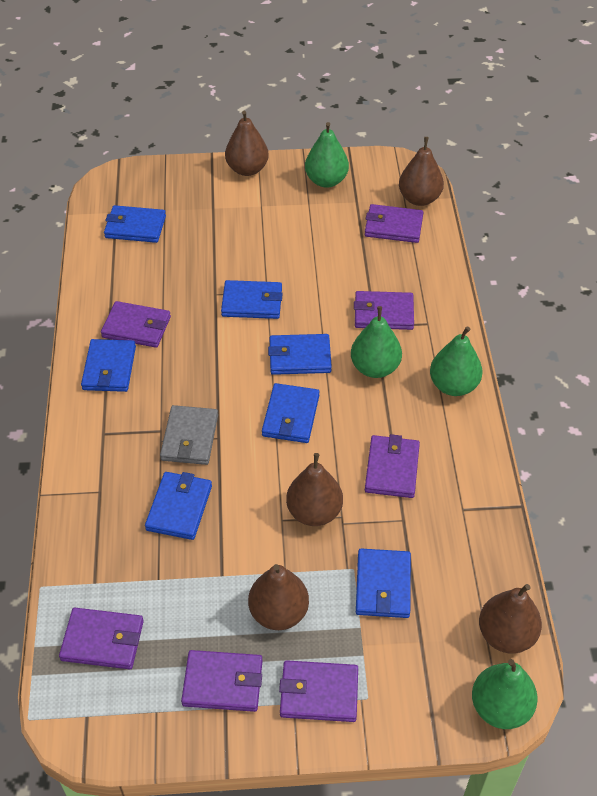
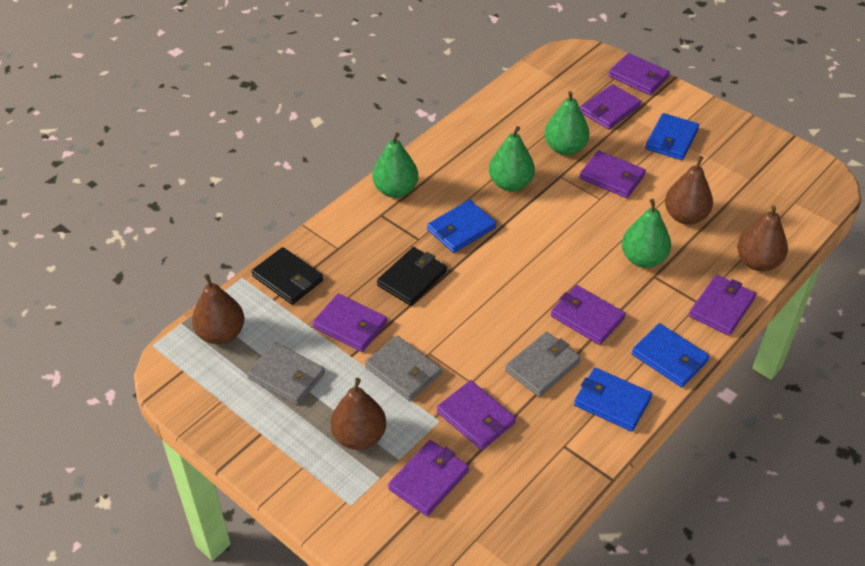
black wallet: none = 0 -> [252,247,323,305] [377,247,447,306] = 2
blue wallet: [81,339,136,392] [104,205,166,243] [145,472,212,540] [221,280,283,319] [262,383,319,443] [268,334,332,375] [356,549,411,618] = 7 -> [427,200,496,253] [574,368,652,431] [632,323,710,387] [645,113,699,160] = 4
brown pear: [225,111,269,176] [248,564,309,630] [286,453,343,526] [399,137,444,206] [479,584,542,654] = 5 -> [192,274,245,344] [331,378,386,450] [665,156,713,225] [737,205,788,271] = 4
grey wallet: [160,405,218,465] = 1 -> [247,342,325,405] [365,336,442,401] [505,332,581,397] = 3
purple wallet: [59,608,144,669] [101,301,171,348] [181,650,263,712] [279,660,358,722] [354,291,414,330] [365,204,423,243] [365,434,420,498] = 7 -> [312,294,387,352] [388,440,469,516] [437,380,516,450] [551,285,626,345] [579,150,646,198] [580,84,641,129] [608,53,670,95] [689,275,756,336] = 8

